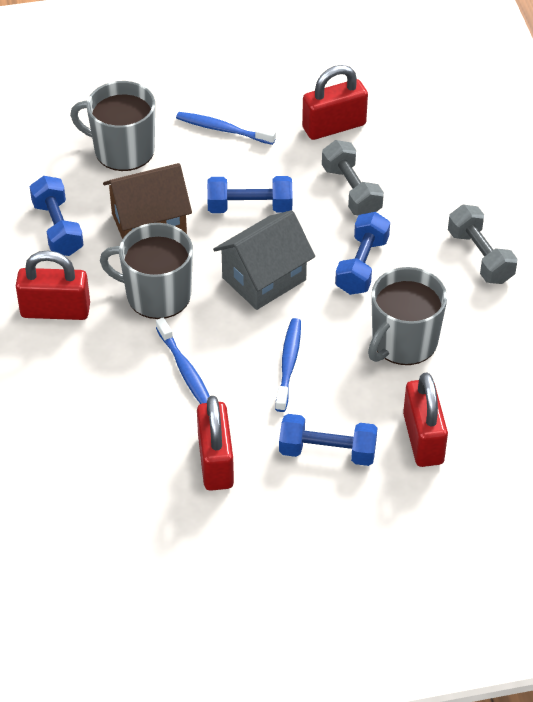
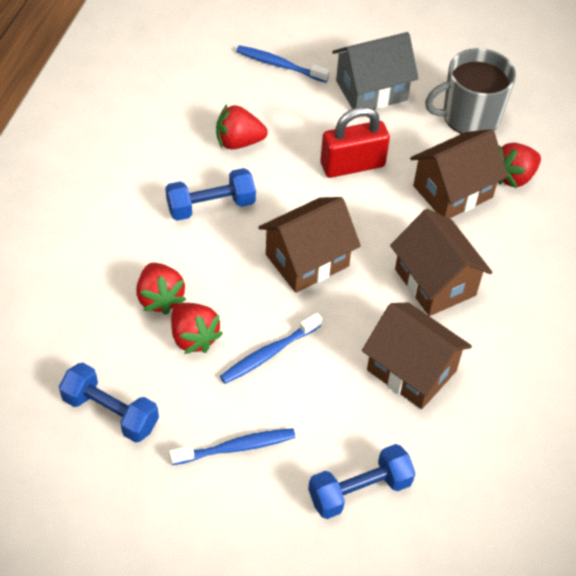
blue dumbbell: [30,176,84,256] [207,176,292,213] [279,414,377,466] [335,212,390,295] = 4 -> [59,363,159,442] [165,168,256,221] [308,444,415,519] = 3
brown house: [103,163,192,239] = 1 -> [259,197,361,293] [362,302,472,409] [390,209,493,316] [410,129,508,219] = 4
grey dumbbell: [322,140,384,215] [448,204,517,284] = 2 -> none = 0
grey mug: [70,81,155,171] [100,223,193,319] [368,267,447,365] = 3 -> [425,48,516,134] = 1
red padlock: [16,251,90,320] [197,396,234,491] [302,65,368,140] [403,373,448,467] = 4 -> [320,107,390,178] = 1
red strawberry: none = 0 -> [136,263,186,315] [171,303,223,354] [216,104,268,149] [498,143,541,189] = 4

